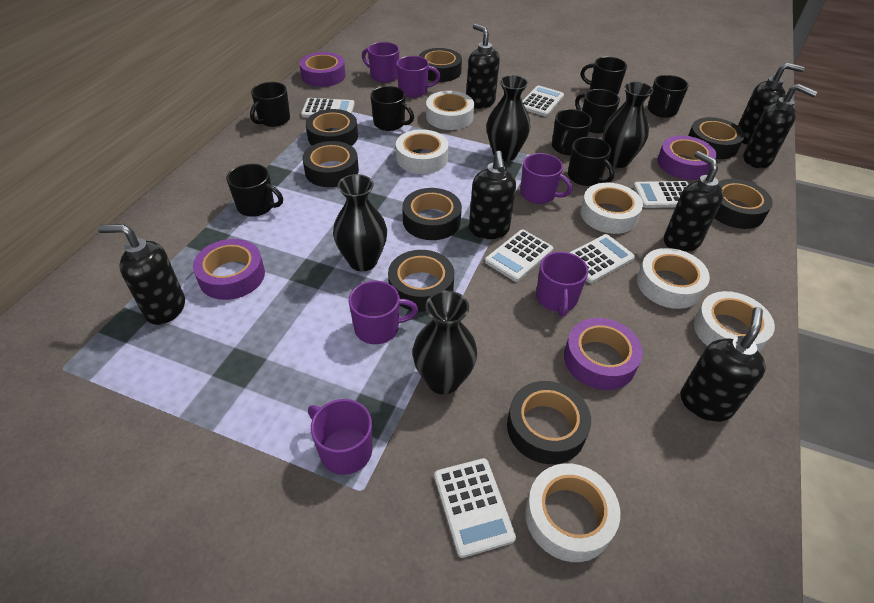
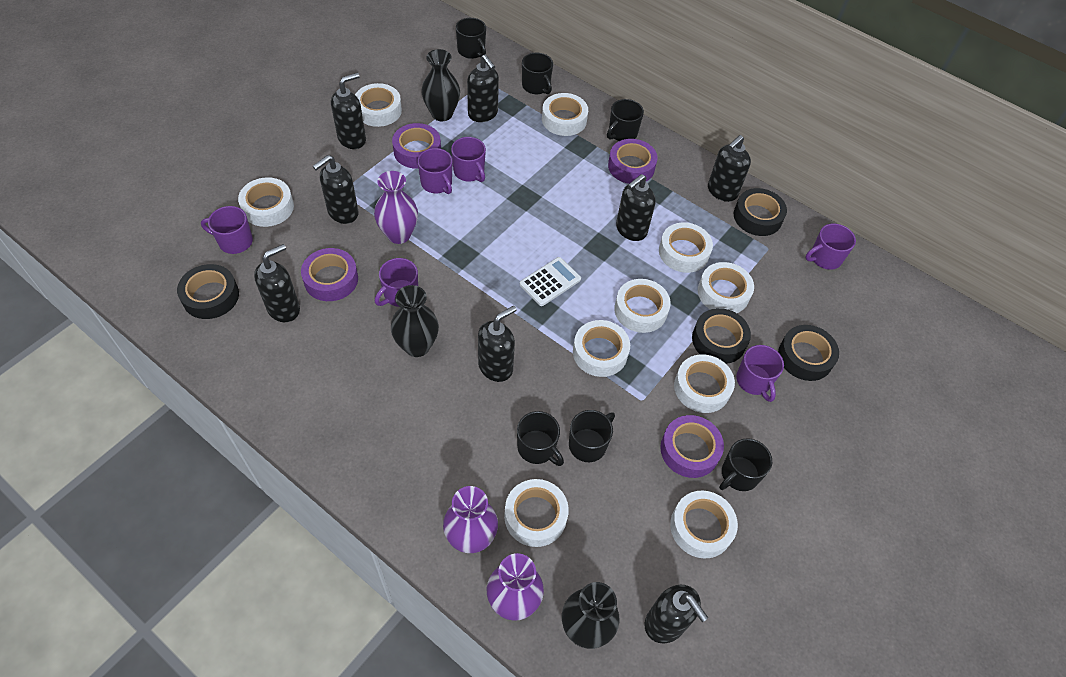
black mug: [226,164,283,217] [250,82,290,127] [370,86,414,131] [552,109,592,155] [568,137,614,186] [575,89,620,133] [581,57,627,95] [648,75,689,118] = 8 -> [456,18,486,59] [517,411,564,466] [522,53,553,94] [569,410,615,462] [607,99,644,141] [719,438,772,491] = 6
black soap dispenser: [98,224,185,325] [466,24,500,109] [469,151,516,239] [664,151,724,252] [680,307,766,422] [738,63,804,145] [743,84,817,169] = 7 -> [254,244,300,322] [313,155,359,224] [331,73,366,149] [467,55,499,122] [478,306,517,382] [616,174,656,241] [645,585,708,644] [708,135,751,202] = 8
black tape: [302,141,359,187] [306,109,358,146] [388,250,454,312] [402,188,462,240] [419,48,462,82] [507,381,591,464] [688,117,745,159] [714,179,773,229] = 8 -> [177,264,239,319] [692,308,751,364] [734,188,787,236] [778,325,839,381] = 4
black vase: [333,174,387,271] [413,291,477,395] [487,75,530,161] [603,82,654,168] = 4 -> [391,285,439,357] [421,49,460,121] [562,582,620,649] = 3
purple vase: none = 0 -> [374,171,418,244] [443,486,498,553] [487,553,544,621] = 3
white calculator: [301,98,355,118] [434,458,516,558] [485,230,554,282] [522,85,564,116] [569,234,635,283] [633,181,689,208] = 6 -> [520,257,581,306] = 1
white tape: [396,129,448,174] [426,91,474,130] [525,463,620,562] [580,183,643,234] [637,248,710,309] [694,291,775,353] = 6 -> [238,177,294,227] [355,83,402,127] [504,479,569,547] [542,93,588,136] [573,320,630,377] [614,279,671,333] [659,222,713,273] [670,491,738,559] [674,354,735,413] [698,262,754,313] = 10

